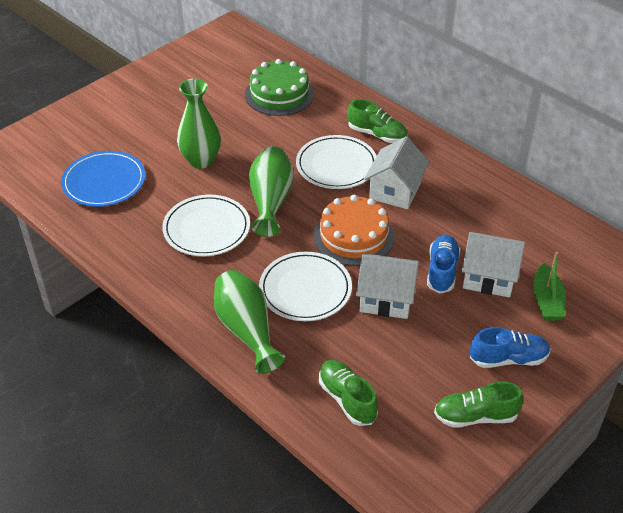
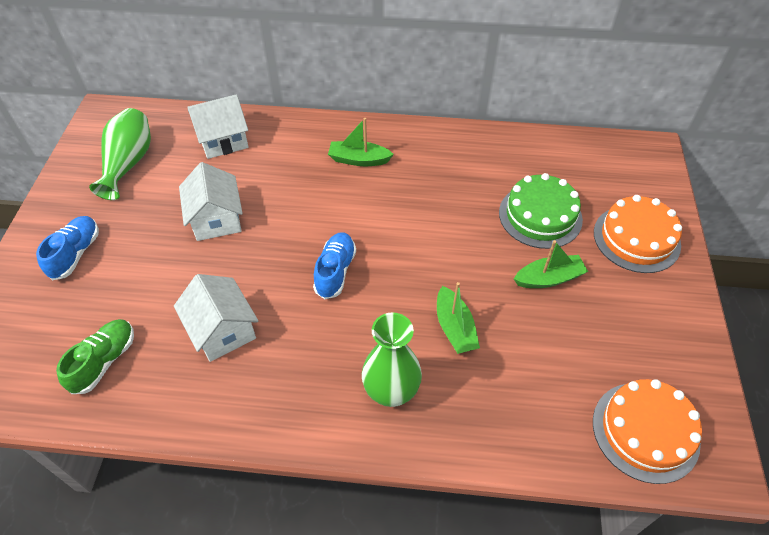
blue plate: [61,151,146,207] = 1 -> none = 0
green boat: [533,252,566,321] = 1 -> [328,118,394,166] [437,282,480,354] [514,240,588,288] = 3
green shoe: [319,360,378,426] [347,99,407,143] [434,381,523,428] = 3 -> [56,319,134,394] = 1
green vase: [177,79,221,169] [214,270,285,374] [249,146,294,237] = 3 -> [89,108,151,200] [362,312,422,407] = 2
orange cake: [313,195,395,266] = 1 -> [593,379,702,484] [594,195,682,273] = 2
white plate: [162,195,250,256] [259,252,352,321] [296,135,377,189] = 3 -> none = 0

